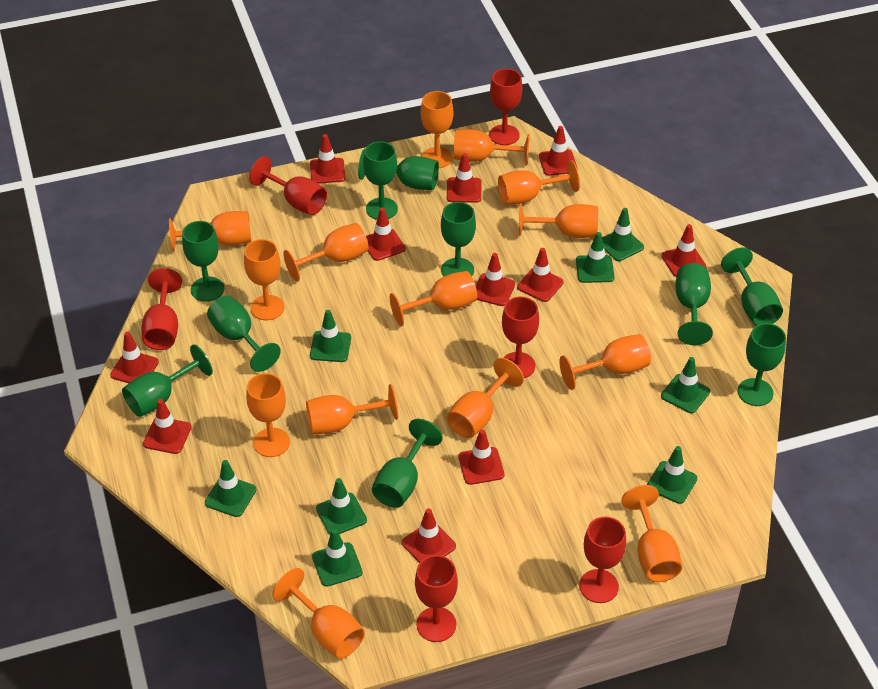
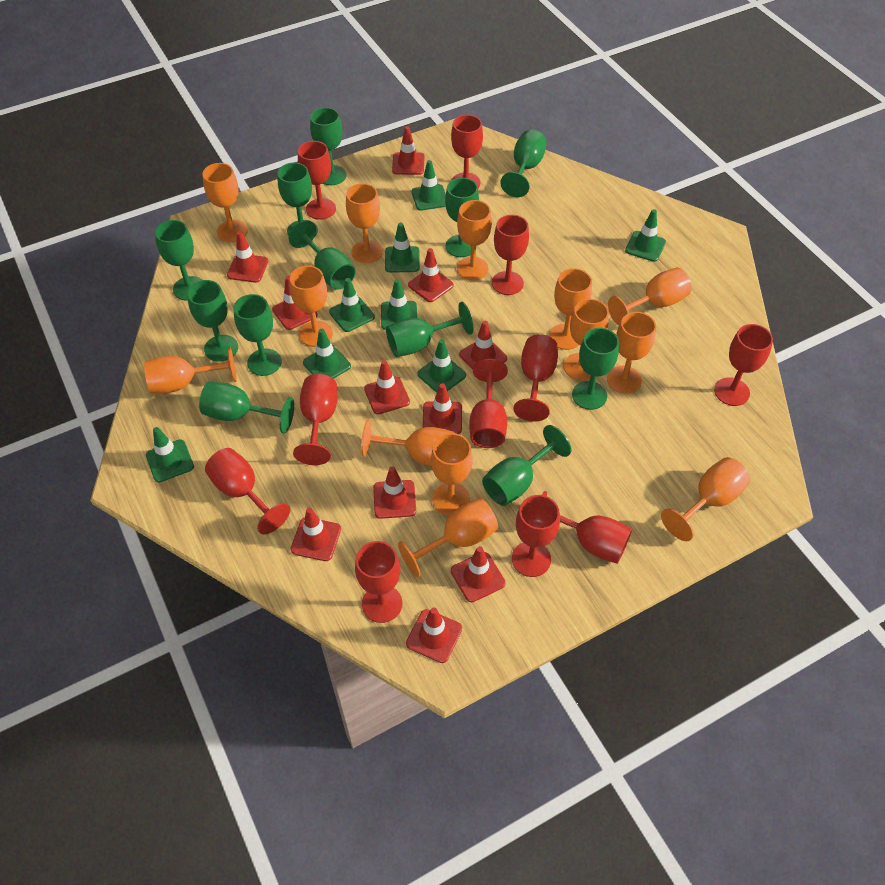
green goblet: [122,344,213,417] [182,221,224,302] [207,296,281,372] [358,148,439,190] [363,141,398,220] [372,419,443,508] [441,202,476,276] [675,263,713,345] [721,248,783,326] [738,323,786,406] = 10 -> [155,220,202,300] [187,280,238,362] [199,382,294,433] [233,294,282,376] [277,163,318,236] [289,220,356,290] [310,107,347,185] [386,302,474,357] [445,178,479,257] [482,425,572,506] [500,130,547,197] [572,328,619,410] = 12
orange goblet: [169,211,251,251] [244,239,284,320] [246,373,290,457] [272,568,365,659] [283,223,369,281] [306,384,398,434] [390,271,477,326] [421,91,453,168] [447,358,524,438] [453,129,530,165] [498,160,580,205] [519,203,598,238] [559,334,651,390] [621,485,682,582] = 14 -> [144,347,237,394] [202,163,248,242] [290,266,333,347] [346,183,383,263] [361,420,455,466] [398,498,498,578] [431,433,473,515] [457,200,492,280] [549,268,592,350] [564,299,609,381] [607,312,656,394] [608,267,692,326] [661,457,750,541] = 13
red goblet: [141,268,182,350] [249,156,327,215] [415,555,458,642] [489,69,522,145] [502,297,539,378] [579,517,626,603] = 6 -> [205,448,290,534] [293,374,338,465] [298,141,336,220] [355,541,402,623] [451,115,483,188] [469,359,508,448] [492,215,529,295] [512,495,560,577] [513,334,558,422] [542,491,632,564] [714,324,773,406] = 11

